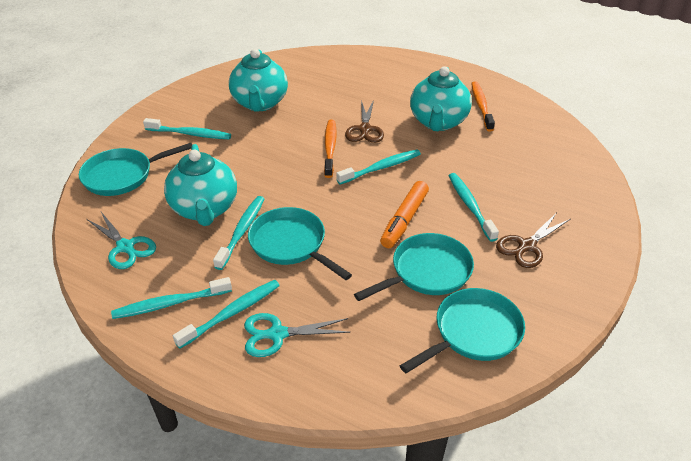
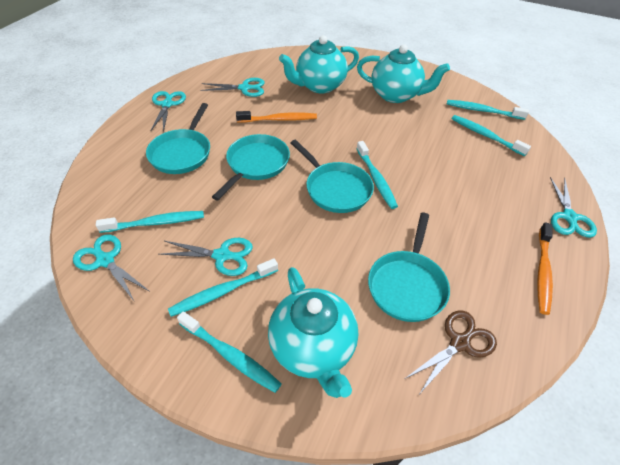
brown scissors: [345,100,384,143] [496,212,571,268] = 2 -> [406,310,497,393] = 1
orange marker: [380,181,429,248] = 1 -> none = 0
turquoise scissors: [87,212,156,269] [244,313,351,357] = 2 -> [73,235,149,301] [151,91,186,132] [159,238,253,276] [200,78,265,97] [550,177,597,238] = 5

